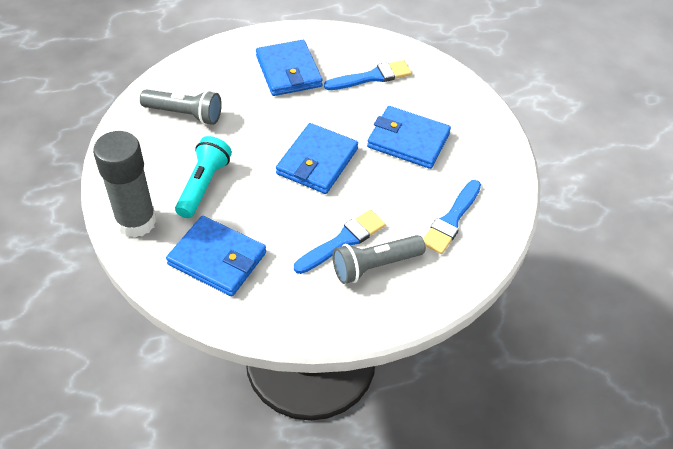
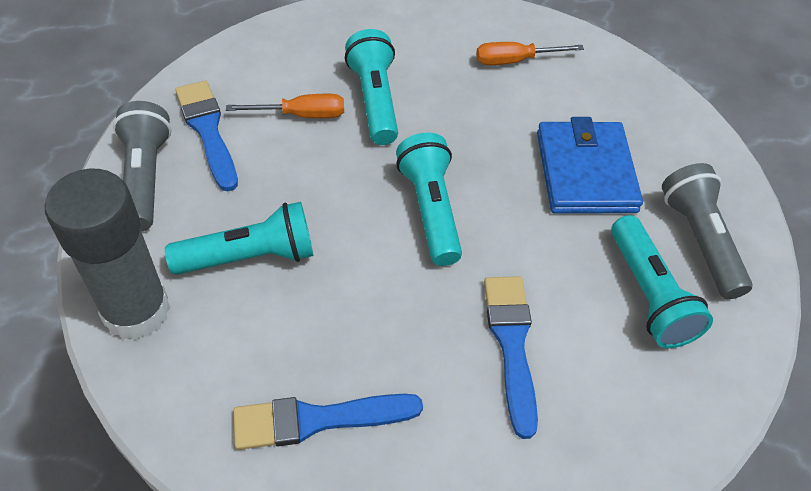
blue wallet: [166,216,266,296] [256,40,322,96] [276,123,358,194] [367,106,451,169] = 4 -> [537,117,643,214] = 1
orange screwdriver: none = 0 -> [226,94,344,118] [476,42,584,65] = 2
turquoise flashlight: [175,136,232,218] = 1 -> [165,202,313,275] [345,29,398,145] [396,133,462,266] [611,215,713,348] = 4

